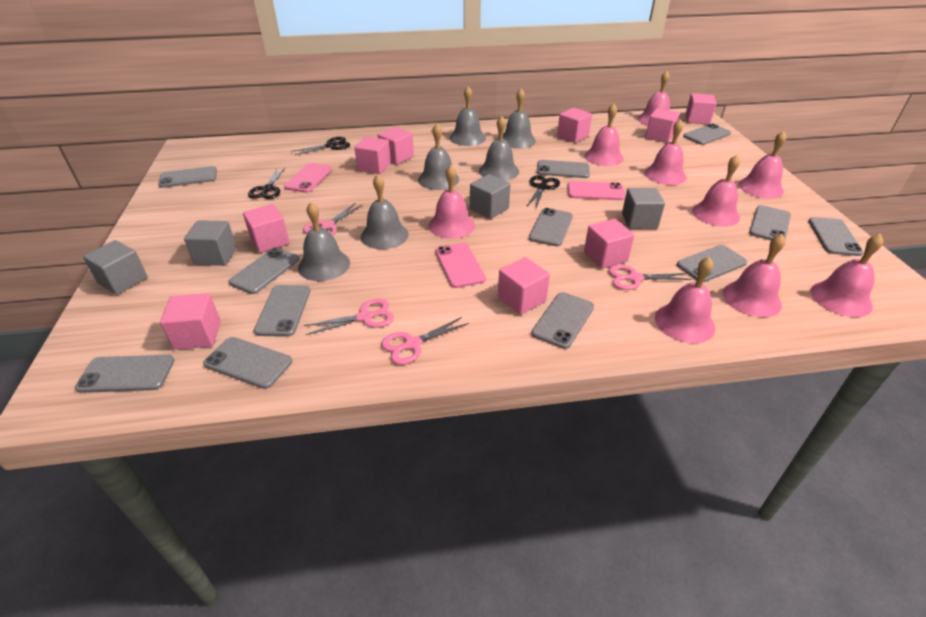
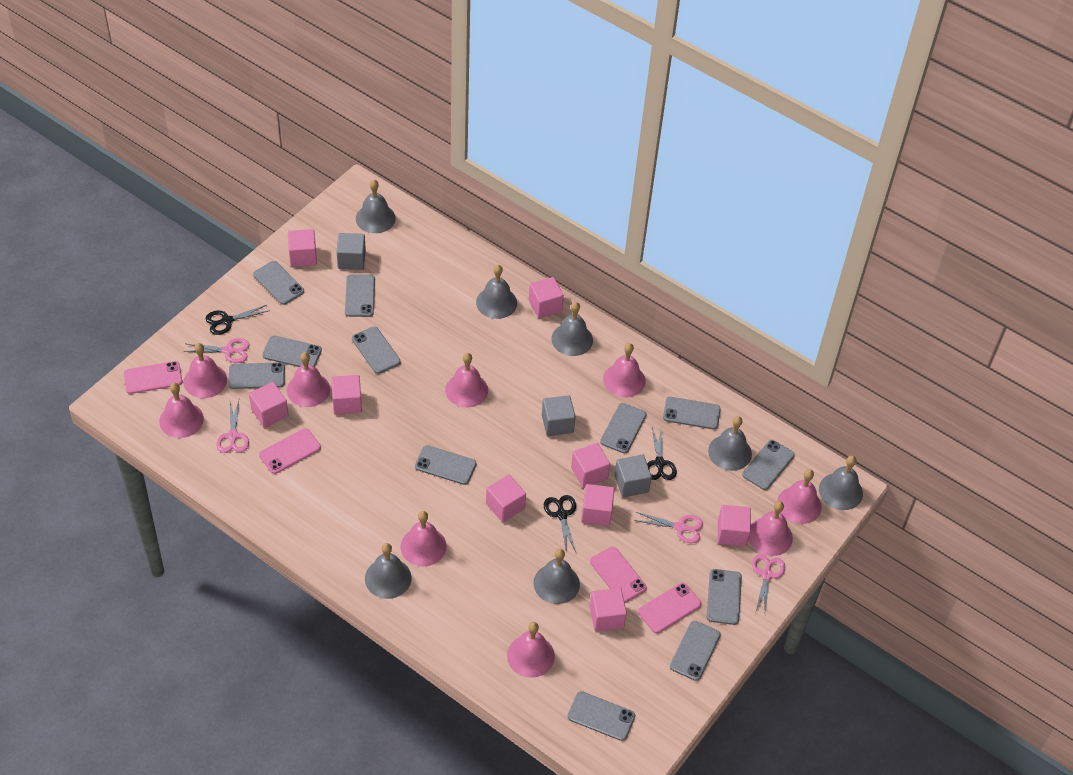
grey bell: [298,202,350,281] [361,174,409,249] [418,124,459,190] [450,86,486,146] [479,116,519,181] [503,89,536,149] = 6 -> [356,180,396,233] [365,543,411,599] [476,265,517,319] [533,549,580,604] [551,302,593,356] [708,416,752,471] [819,456,863,510] = 7
grey cube: [83,240,148,295] [184,220,237,266] [470,174,510,219] [622,188,665,229] = 4 -> [337,233,366,270] [542,395,576,436] [614,455,652,497] = 3
pink phone: [284,163,332,193] [435,243,486,288] [567,181,625,200] = 3 -> [124,361,183,394] [259,428,321,474] [590,546,647,603] [638,583,701,633] = 4

